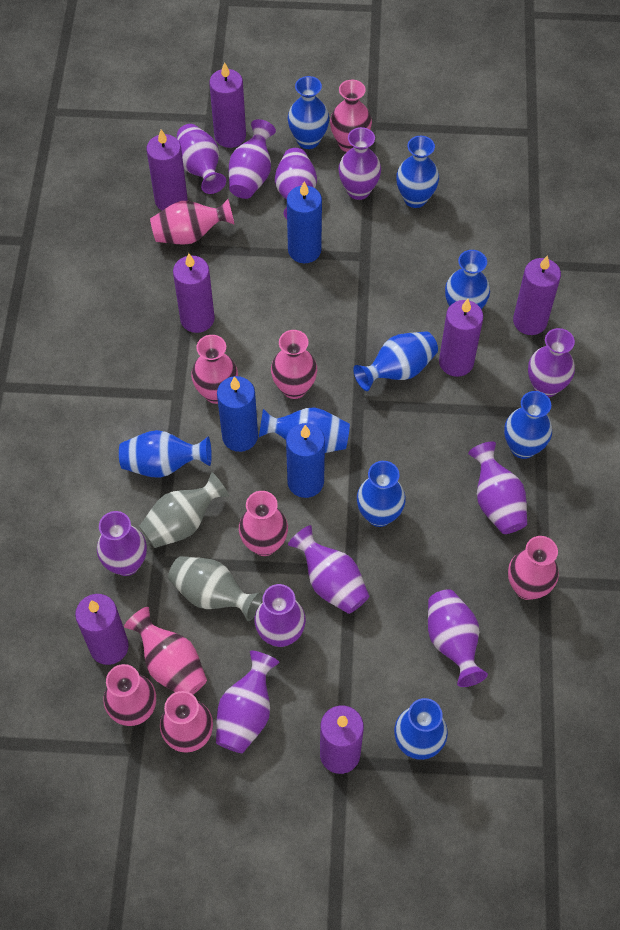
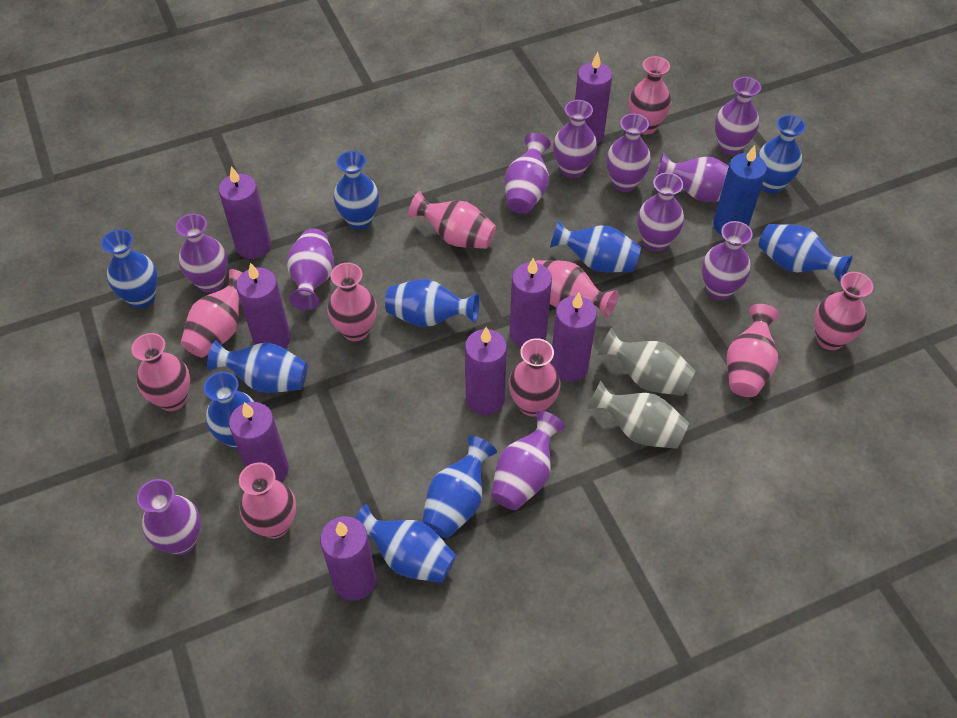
blue candle: [217,376,258,452] [286,423,325,498] [287,181,322,263] = 3 -> [713,145,767,235] = 1
blue vase: [119,430,212,478] [259,407,350,453] [288,76,329,149] [353,331,438,391] [357,461,406,527] [394,698,448,760] [396,136,439,208] [445,250,490,309] [504,391,552,459] = 9 -> [101,229,158,308] [204,372,255,449] [207,341,308,393] [334,151,379,230] [355,504,456,583] [385,279,479,327] [422,436,497,538] [550,220,641,272] [757,115,806,194] [758,224,853,282] = 10
pink vase: [103,664,156,726] [124,607,207,694] [150,199,235,245] [160,691,213,753] [191,335,238,404] [239,491,288,556] [271,330,317,399] [330,80,372,152] [508,536,559,600] = 9 -> [131,333,190,411] [181,269,242,358] [239,462,296,539] [327,263,377,341] [408,191,496,249] [509,338,560,417] [535,260,618,318] [629,56,671,134] [727,304,780,397] [814,272,873,350] = 10
purple candle: [75,594,129,665] [147,129,187,210] [173,253,215,333] [209,62,246,148] [320,706,364,774] [439,299,483,377] [513,255,561,335] = 7 -> [218,166,271,259] [229,402,289,482] [236,263,291,348] [320,516,376,601] [465,327,507,415] [510,258,552,347] [550,293,597,382] [575,52,612,144] = 8

